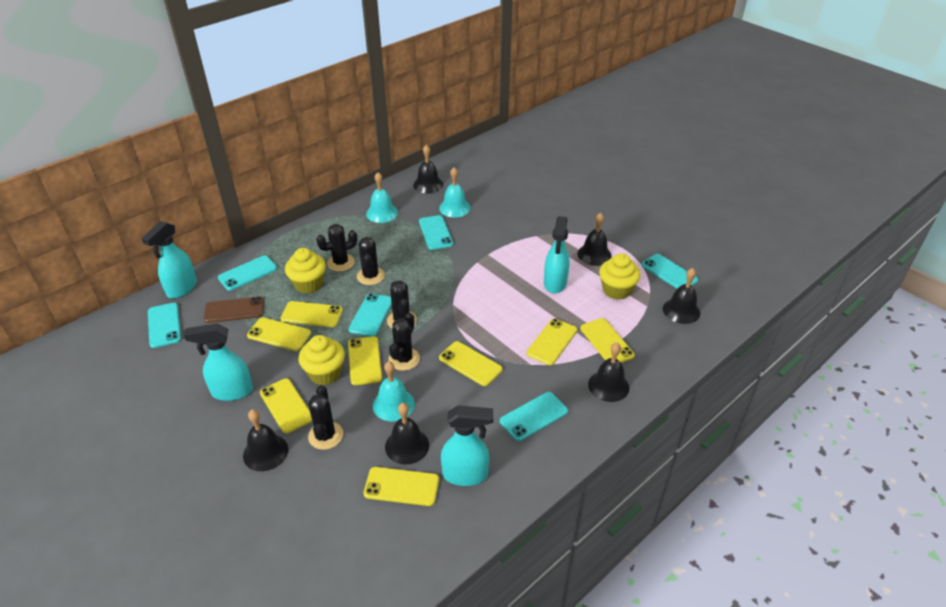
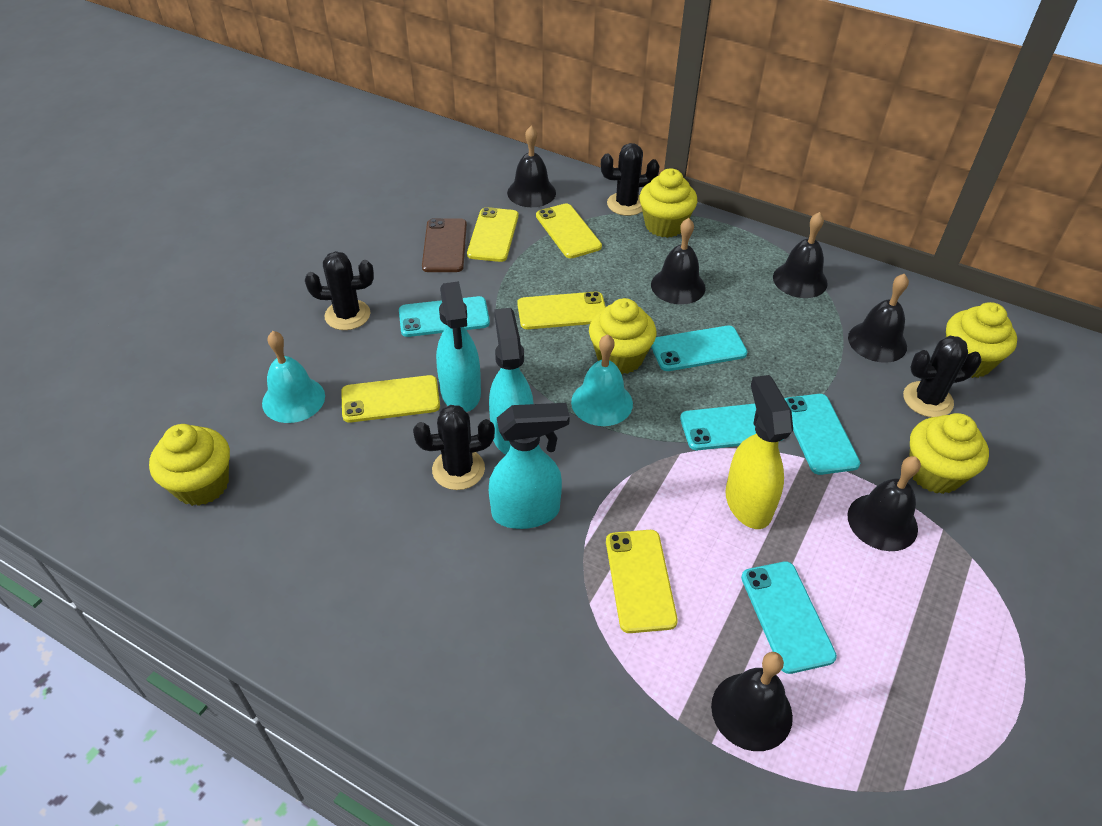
black cactus: [308,385,343,450] [316,224,357,271] [357,237,385,285] [387,281,417,328] [388,313,420,371] = 5 -> [305,251,374,330] [413,405,495,490] [601,143,660,216] [903,336,982,417] = 4
turquoise bell: [366,172,398,223] [373,361,415,421] [439,167,471,218] = 3 -> [262,331,325,423] [571,334,633,426] = 2
turquoise phone: [148,303,181,348] [218,256,277,291] [348,293,392,337] [419,215,453,250] [500,392,568,441] [641,254,699,289] = 6 -> [399,296,490,337] [651,326,747,371] [680,404,783,450] [741,561,837,674] [785,394,860,475] = 5
turquoise spray bottle: [141,221,197,298] [184,323,253,401] [441,405,493,486] [544,216,570,294] = 4 -> [436,281,481,412] [489,308,534,454] [489,403,570,529] = 3
yellow cupcake: [285,248,326,294] [299,335,345,385] [599,253,640,300] = 3 -> [149,424,230,506] [589,298,656,374] [639,168,697,238] [909,413,989,494] [946,302,1017,378] = 5
yellow phone: [247,317,311,351] [260,378,312,433] [280,301,343,327] [348,336,382,385] [364,467,439,506] [439,341,502,386] [527,318,578,365] [580,318,635,363] = 8 -> [341,375,440,423] [467,207,519,262] [517,292,606,329] [536,203,602,258] [606,530,678,633] = 5
yellow spray bottle: none = 0 -> [725,375,793,529] = 1

